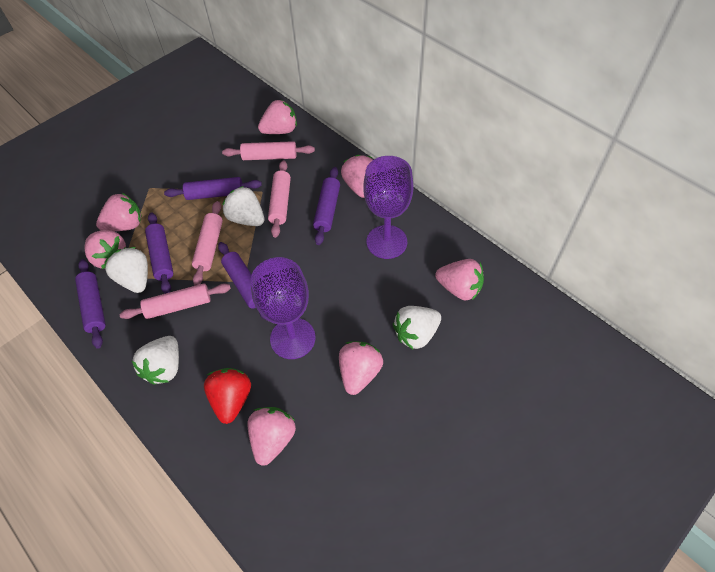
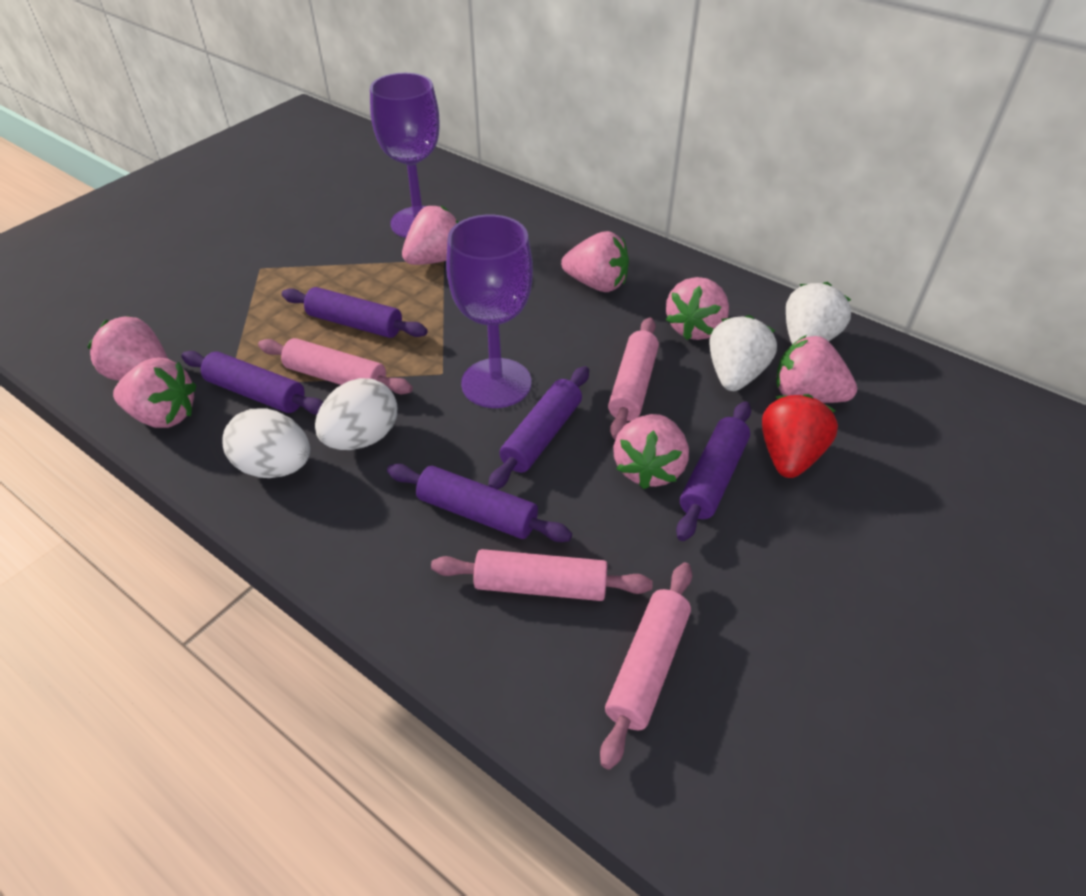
white egg: none = 0 -> [223,408,310,478] [315,378,397,450] = 2
white strawberry: [105,247,148,293] [132,336,179,385] [222,186,264,226] [393,306,441,349] = 4 -> [709,315,777,391] [786,282,851,344] = 2

